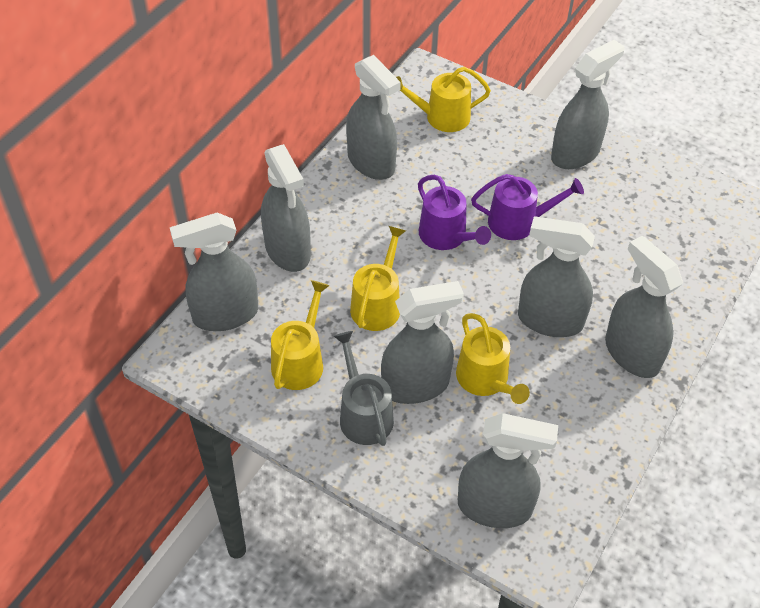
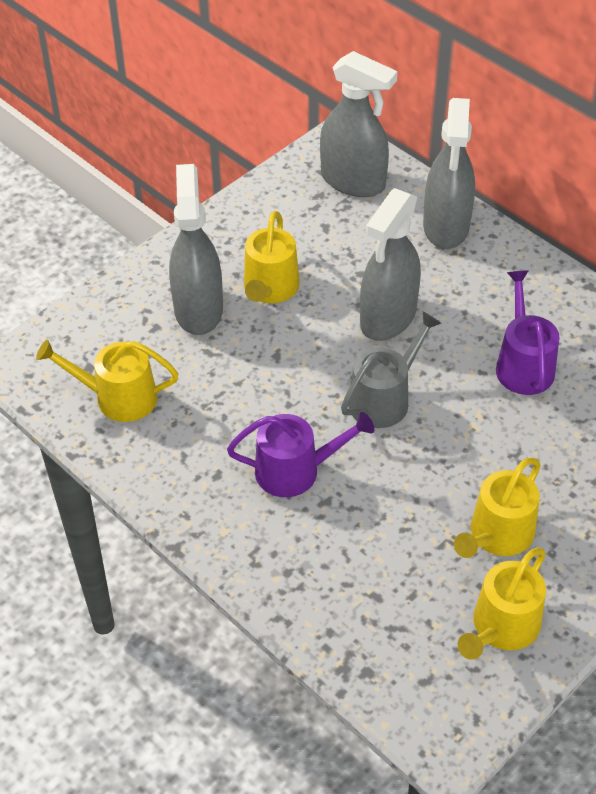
grey spray bottle: [170,213,258,331] [261,144,311,272] [346,55,401,180] [381,281,464,404] [458,413,558,528] [518,216,595,337] [551,40,624,169] [605,236,683,378] = 8 -> [169,164,223,335] [320,51,397,197] [360,188,421,341] [423,98,475,249] = 4

